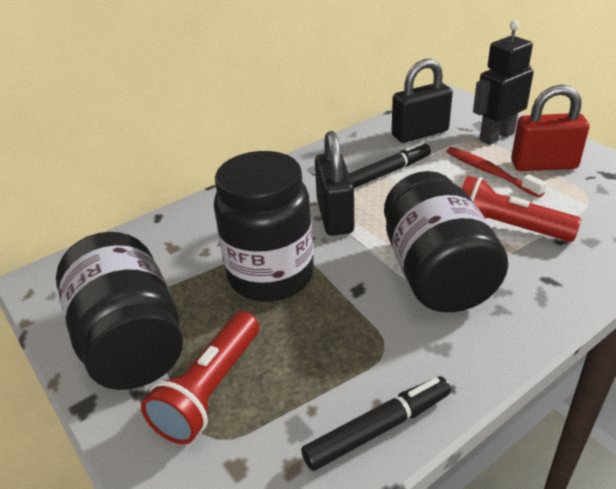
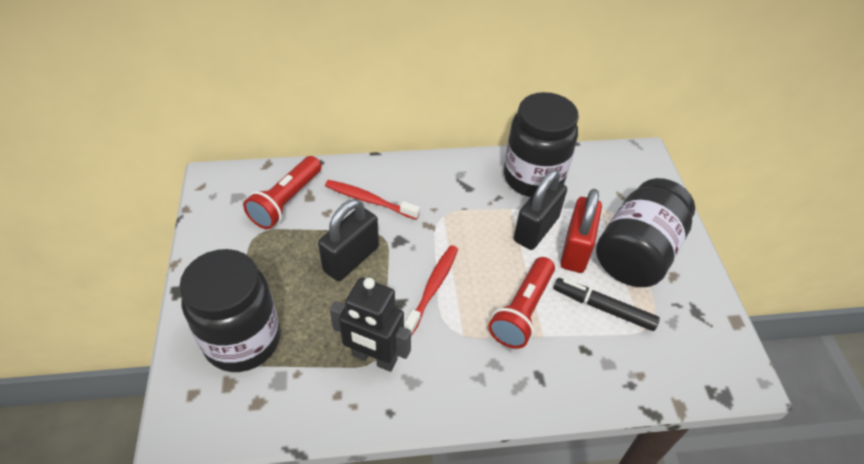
black marker: [301,376,451,471] [349,142,431,188] = 2 -> [553,278,660,331] = 1
red toothbrush: [446,147,547,198] = 1 -> [325,180,420,220] [404,245,458,336] = 2

